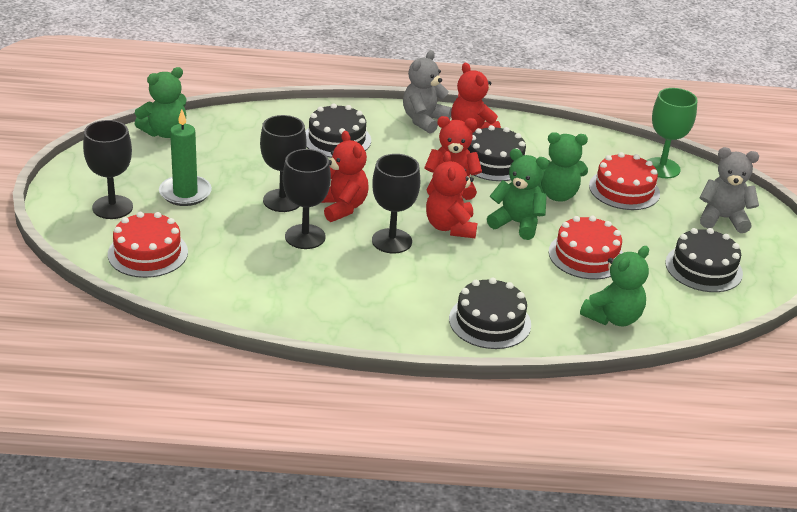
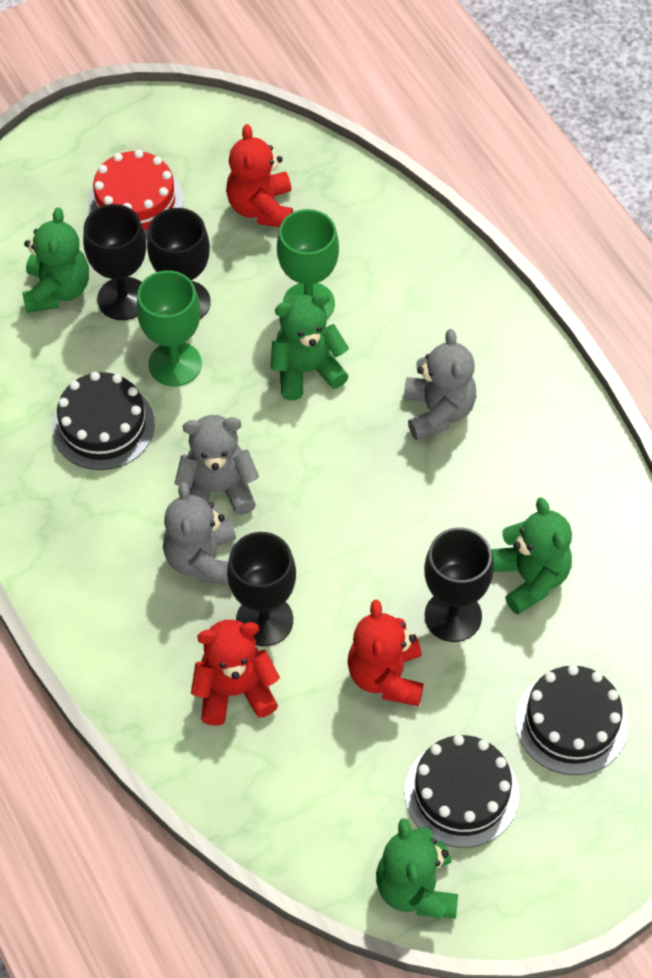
black cake: [305,103,371,158] [449,278,531,349] [468,125,526,181] [665,228,743,292] = 4 -> [52,372,155,470] [405,735,519,848] [516,665,628,775] = 3
green candle: [159,109,212,206] = 1 -> none = 0
green goblet: [646,88,698,178] = 1 -> [136,270,202,387] [277,209,339,319] = 2
grey teddy bear: [403,50,452,134] [700,147,759,233] = 2 -> [163,482,236,585] [175,415,259,515] [404,329,476,440] = 3
red cake: [108,212,188,278] [549,216,623,280] [589,152,660,210] = 3 -> [88,150,184,239] = 1
red teddy bear: [321,131,369,222] [424,116,482,200] [426,151,477,238] [451,63,501,133] = 4 -> [191,620,280,726] [226,124,293,227] [347,600,424,706] = 3

